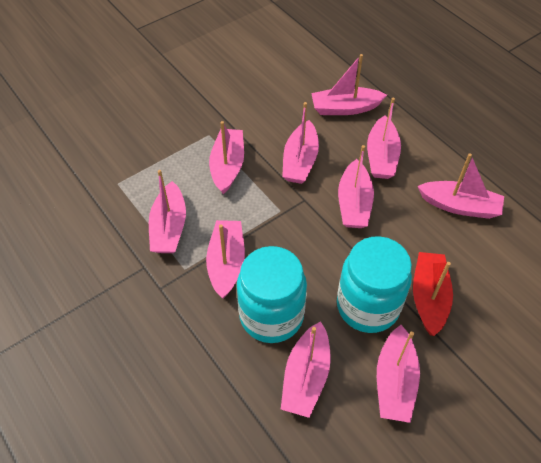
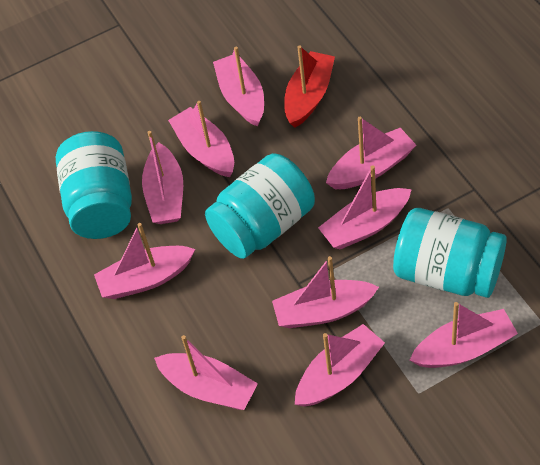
turquoise jar: [237,246,307,343] [337,236,412,333] = 2 -> [56,131,132,239] [205,153,315,259] [393,208,507,298] = 3

